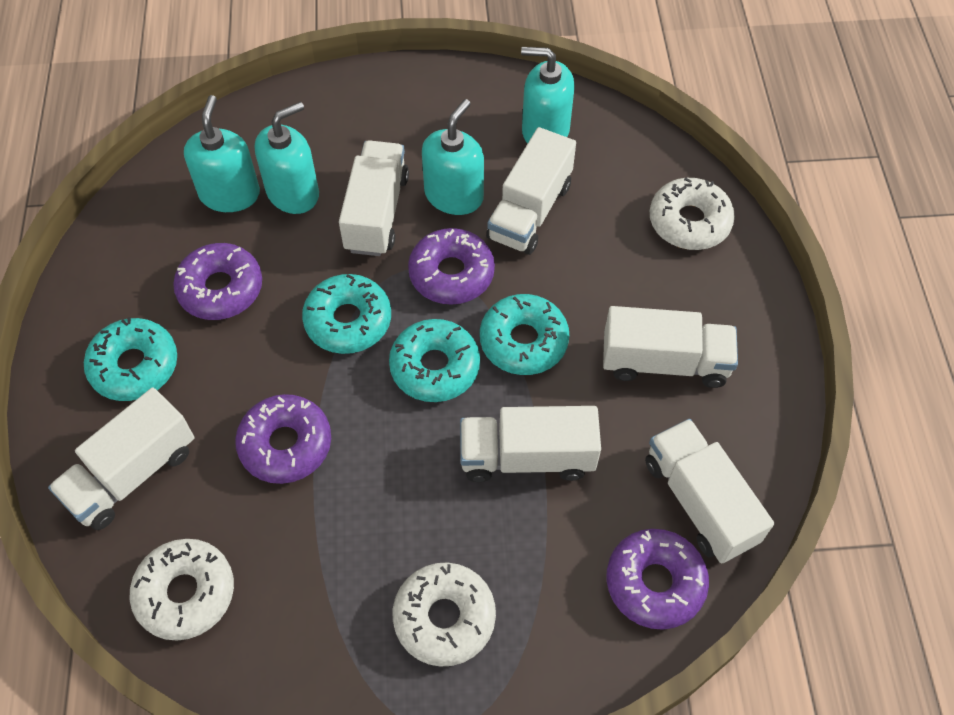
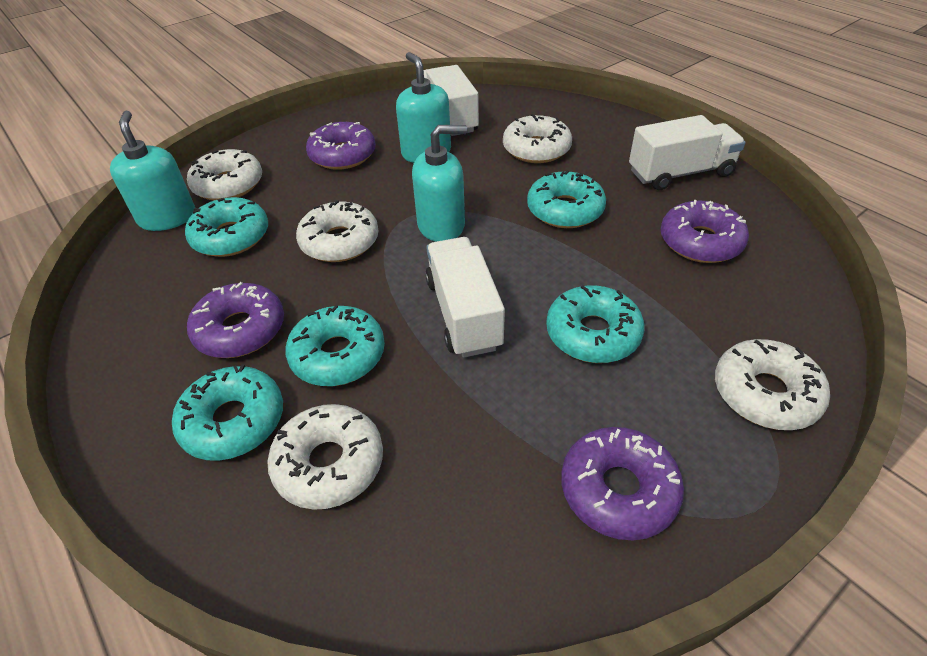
turquoise donut: [84,317,177,401] [302,274,391,354] [389,319,480,402] [480,294,569,375] = 4 -> [172,364,283,461] [185,197,268,257] [286,305,385,386] [527,170,606,228] [546,285,645,363] = 5
turquoise soap dispenser: [184,95,260,212] [255,102,319,214] [422,99,484,215] [521,47,575,144] = 4 -> [110,111,195,231] [396,52,451,163] [412,125,467,242] = 3
white donut: [130,539,234,641] [393,563,496,667] [650,178,735,250] = 3 -> [187,149,262,200] [267,404,383,510] [296,200,379,262] [503,114,572,163] [715,339,830,430] = 5
white truck: [48,388,194,530] [339,140,409,256] [460,406,601,482] [486,127,576,255] [603,306,738,388] [645,419,774,564] = 6 -> [424,65,479,136] [425,237,505,358] [629,115,746,190] = 3

